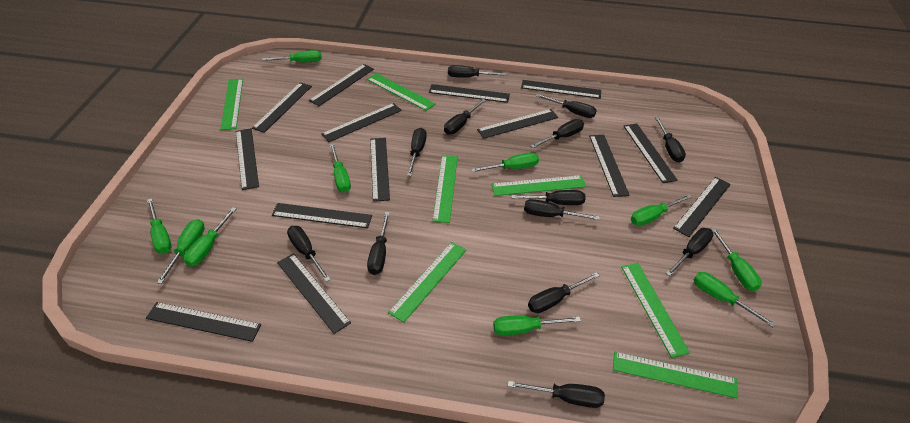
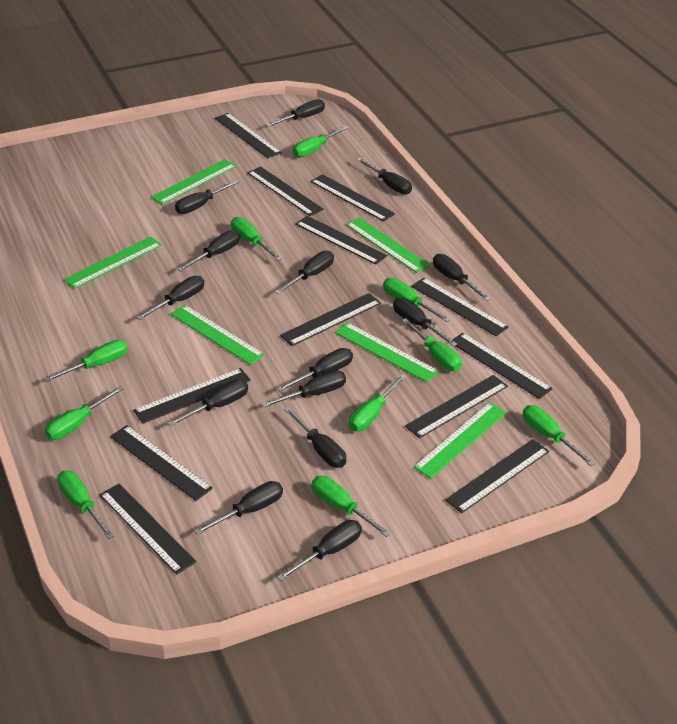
black ruler: [146,302,261,342] [236,128,259,190] [252,82,312,133] [272,203,372,228] [277,253,351,334] [309,64,374,106] [321,103,402,142] [370,138,390,202] [429,84,510,103] [477,109,558,139] [521,80,601,99] [589,135,630,197] [624,124,678,183] [673,177,731,237] = 14 -> [100,484,197,574] [110,425,213,501] [133,368,251,424] [215,113,281,158] [247,166,323,216] [280,293,381,346] [296,216,387,265] [311,174,395,221] [405,375,508,438] [411,278,509,336] [445,439,549,513] [452,333,553,399] = 12
black screwdriver: [287,226,331,282] [367,212,390,275] [407,128,427,176] [444,99,486,135] [448,65,507,78] [508,381,605,408] [511,190,585,205] [524,199,600,220] [528,272,600,313] [530,119,584,148] [536,94,597,118] [655,117,686,163] [666,228,714,276] = 13 -> [136,276,204,320] [167,379,248,427] [175,180,239,214] [177,230,240,272] [194,481,283,535] [261,370,346,408] [266,99,325,127] [275,251,334,294] [277,348,353,392] [277,520,362,581] [284,407,346,468] [357,158,412,195] [393,298,457,347] [433,254,491,301] = 14
green ruler: [220,79,243,130] [367,73,436,111] [388,242,466,323] [432,155,458,223] [491,175,586,196] [613,352,738,398] [621,263,690,358] = 7 -> [63,237,162,289] [151,159,236,205] [171,305,265,365] [335,322,439,382] [346,218,430,273] [413,402,506,479] = 6

